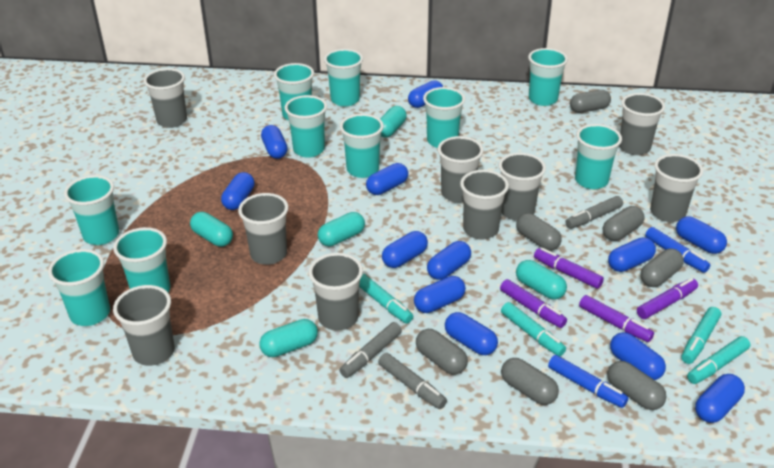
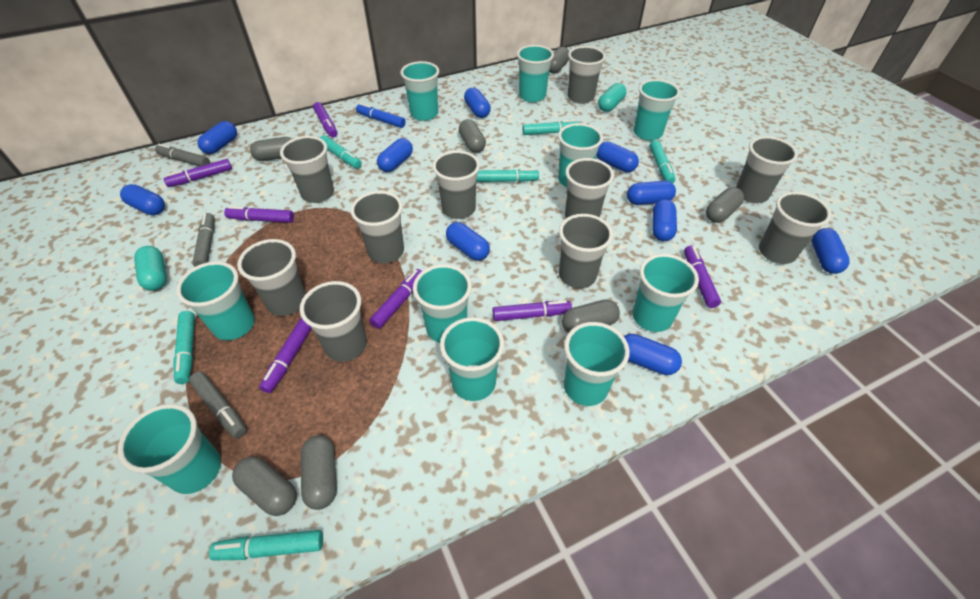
blue capsule: [221,172,255,210] [261,125,288,159] [366,163,408,195] [382,231,428,268] [408,80,443,108] [414,276,466,313] [427,241,471,280] [445,312,498,355] [608,237,656,272] [610,332,666,380] [676,217,727,254] [695,374,745,423] = 12 -> [120,184,165,215] [197,121,237,154] [377,138,413,172] [446,222,490,261] [464,88,491,118] [597,141,639,172] [624,334,682,375] [627,181,676,205] [652,199,677,241] [812,228,850,274] = 10
blue marker: [548,355,628,408] [645,227,710,273] = 2 -> [356,103,405,128] = 1
grey cup: [113,285,175,366] [144,68,187,128] [238,193,289,265] [309,253,363,330] [438,136,484,203] [460,170,509,239] [499,153,546,221] [619,93,665,155] [650,154,703,222] = 9 -> [237,239,306,316] [280,136,334,203] [300,281,367,362] [350,191,404,263] [432,150,480,219] [559,214,613,288] [565,158,614,218] [568,46,606,104] [736,136,798,203] [759,191,831,264] = 10
purple marker: [500,279,567,328] [534,248,604,289] [579,295,654,342] [637,278,698,319] = 4 -> [164,159,232,187] [224,206,294,223] [259,318,312,393] [313,102,337,137] [369,269,422,329] [493,300,572,321] [684,245,721,308] = 7
turquoise capsule: [190,212,233,247] [259,319,318,357] [318,212,365,247] [380,106,407,138] [516,260,567,299] = 5 -> [134,246,167,291] [598,83,626,112] = 2
turquoise marker: [359,274,413,324] [501,302,566,356] [681,307,721,364] [687,336,750,384] = 4 -> [173,311,195,384] [209,530,323,560] [320,135,362,169] [477,168,539,182] [522,120,579,135] [650,140,675,183] = 6

